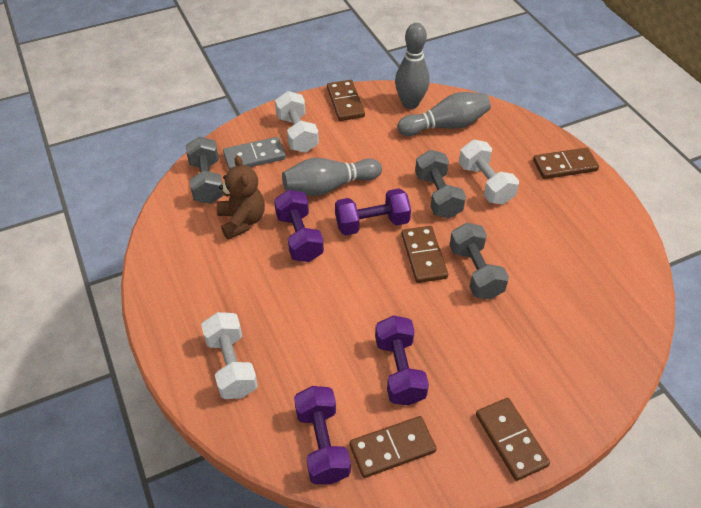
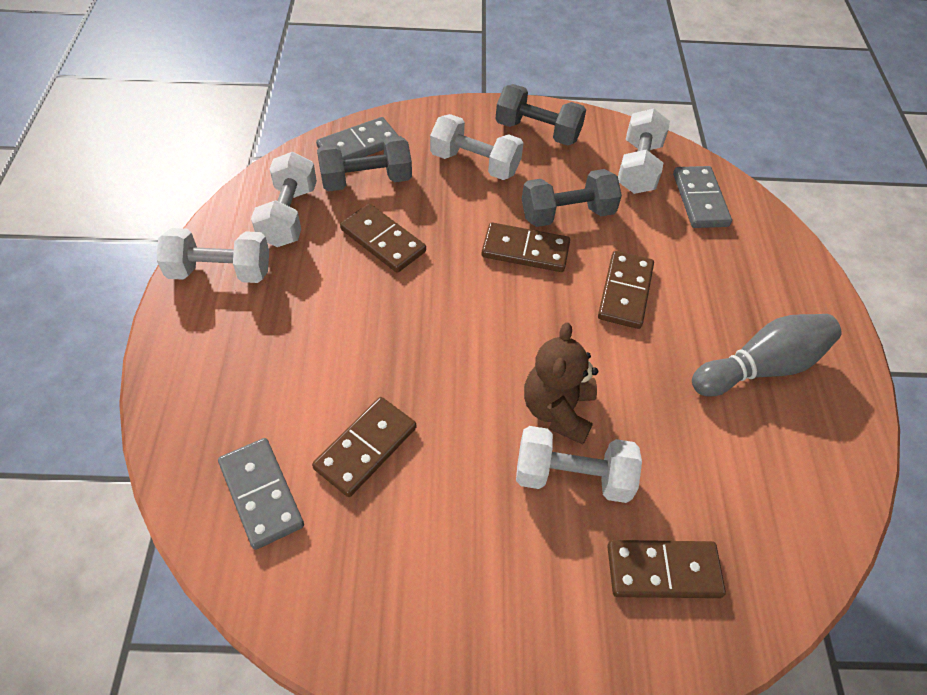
grey bowling pin: [282,158,382,196] [395,23,430,109] [397,92,491,136] = 3 -> [692,314,842,397] = 1
grey domino: [223,137,286,170] = 1 -> [218,438,304,550] [316,117,399,160] [673,166,732,228] = 3
purple dumbbell: [274,190,324,262] [294,386,351,484] [335,188,411,236] [375,315,429,406] = 4 -> none = 0
white dumbbell: [201,312,258,399] [275,91,319,153] [459,140,519,205] = 3 -> [157,228,269,283] [251,152,317,247] [430,114,524,180] [516,426,642,503] [618,108,670,194] = 5

